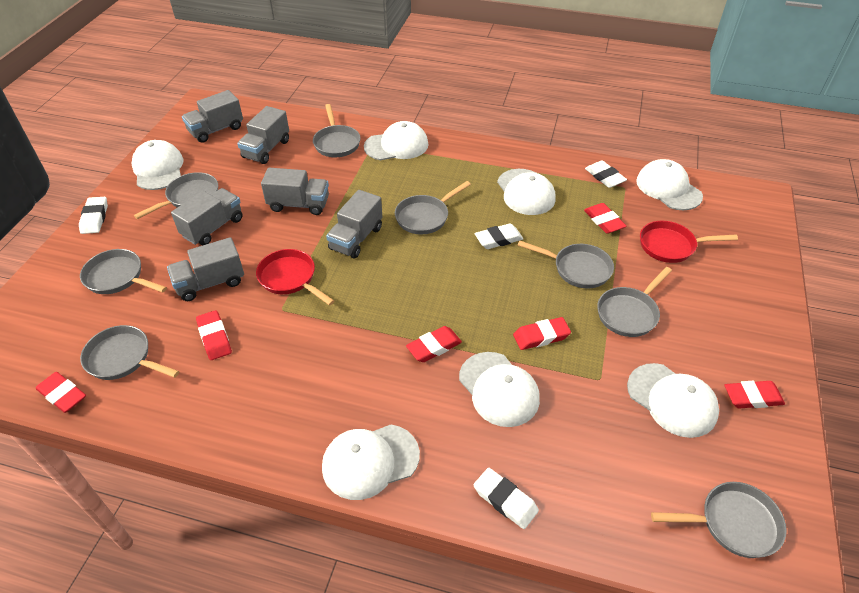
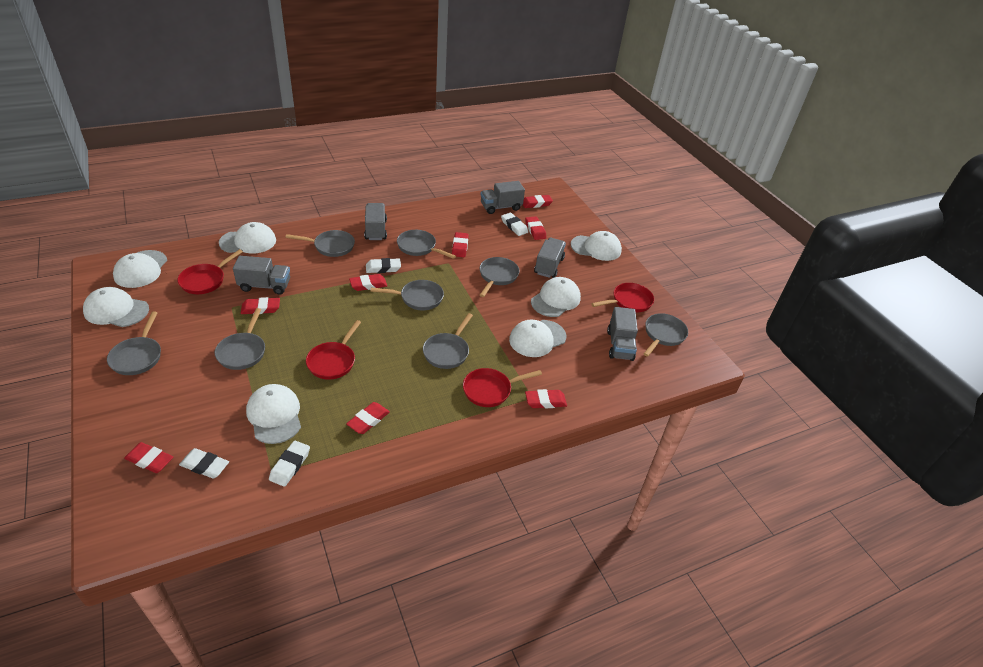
grey truck: [167,237,244,301] [171,188,243,245] [182,90,243,143] [237,106,289,164] [261,168,329,215] [326,190,382,258] = 6 -> [233,256,290,295] [364,203,387,240] [480,181,525,214] [534,238,566,278] [607,307,638,361] = 5
red eraser: [36,372,86,413] [196,310,232,360] [406,326,462,362] [513,317,571,350] [584,203,627,234] [724,381,785,409] = 6 -> [124,442,173,473] [241,297,280,314] [346,402,390,434] [349,274,387,291] [452,232,469,257] [523,195,553,208] [525,216,547,240] [525,389,567,408] = 8
red pan: [256,249,335,306] [640,221,738,263] = 2 -> [177,249,243,294] [306,320,361,379] [463,368,542,407] [591,283,654,312] = 4

